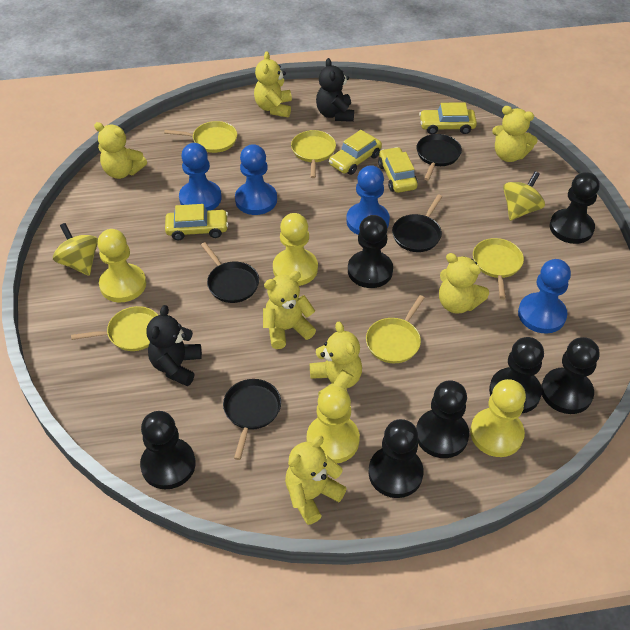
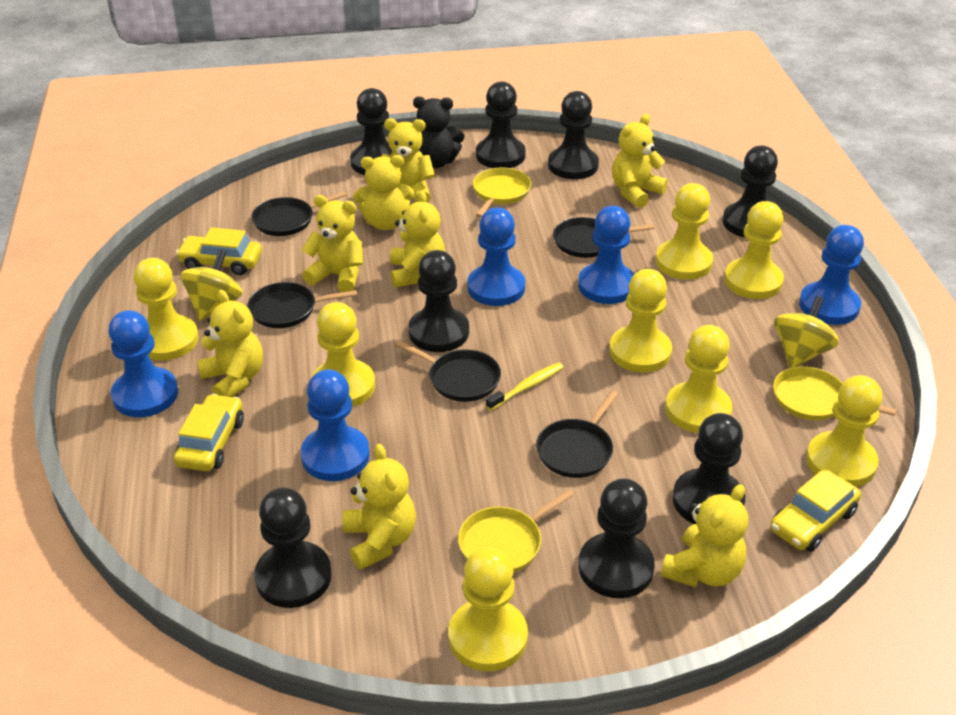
black pan: [201,242,259,303] [223,379,281,460] [392,195,442,252] [417,134,462,181] = 4 -> [248,282,357,328] [251,191,347,236] [395,340,501,402] [536,390,618,478] [553,217,654,258] = 5
black pawn: [140,411,196,489] [348,215,393,288] [368,419,424,498] [416,381,469,458] [489,337,544,413] [541,337,599,414] [550,172,599,244] = 7 -> [254,487,332,608] [350,88,393,175] [408,250,469,352] [476,81,526,168] [548,91,599,179] [579,478,654,598] [672,413,745,524] [723,145,778,238] = 8
black teddy bear: [146,305,202,386] [316,58,354,122] = 2 -> [413,96,464,168] = 1
blue pawn: [179,143,222,211] [235,144,277,215] [346,165,390,235] [518,259,571,334] = 4 -> [108,310,178,417] [301,369,370,481] [467,208,525,306] [578,206,634,304] [799,225,864,325] = 5
yellow car: [165,204,228,240] [329,130,382,175] [378,147,418,193] [419,102,477,134] = 4 -> [174,394,244,471] [176,227,262,275] [770,468,861,552] = 3
yellow pan: [71,306,158,351] [164,121,237,153] [291,130,336,178] [366,295,425,363] [473,238,524,300] = 5 -> [458,489,574,573] [473,167,531,217] [773,366,897,420] = 3
yellow pawn: [97,229,146,302] [273,213,318,286] [307,386,360,463] [470,379,526,457] = 4 -> [134,258,199,360] [311,302,375,407] [448,547,528,671] [609,269,672,372] [656,183,713,280] [665,325,732,433] [724,201,784,299] [806,375,882,487] = 8
yellow teddy bear: [94,122,147,179] [254,51,292,117] [263,271,316,349] [285,436,347,525] [310,322,362,395] [439,253,489,314] [492,106,538,162] = 7 -> [197,290,263,397] [302,195,363,292] [343,444,416,570] [353,155,415,230] [381,118,435,203] [390,190,445,288] [612,114,668,208] [661,484,748,587] = 8
yellow toothbrush: none = 0 -> [486,362,563,410] = 1

